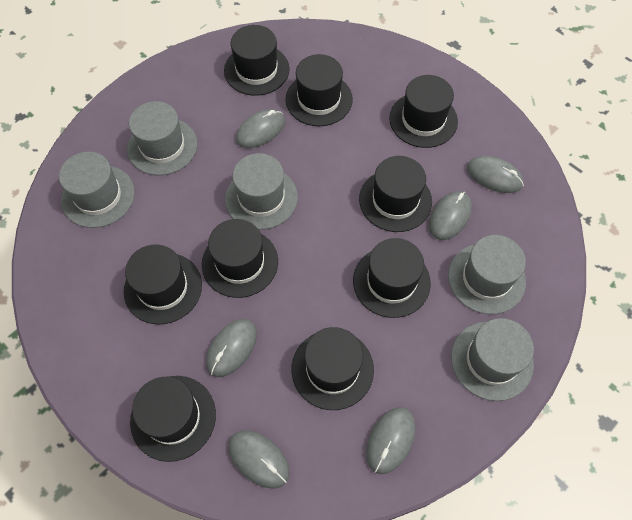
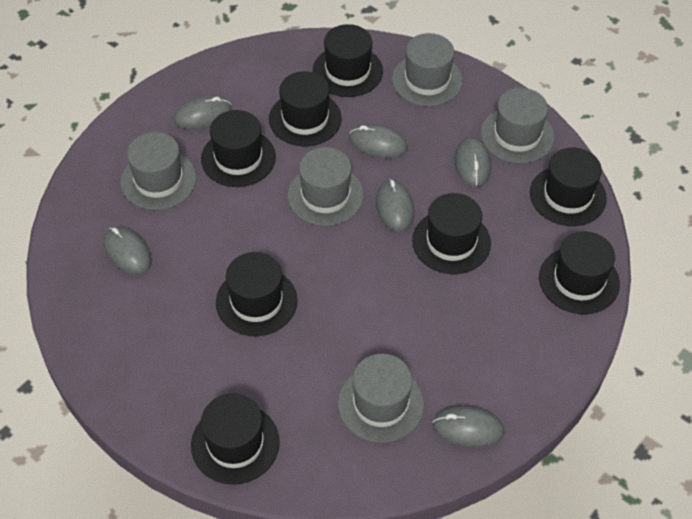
black hat: [124,244,202,325] [130,376,216,462] [202,219,278,298] [224,25,289,96] [285,54,353,126] [292,327,374,410] [353,238,431,318] [359,156,432,232] [389,75,458,148] = 9 -> [191,393,280,485] [201,110,276,187] [216,252,297,336] [269,71,342,146] [313,24,383,97] [412,193,491,274] [530,147,607,226] [539,231,620,314] = 8

